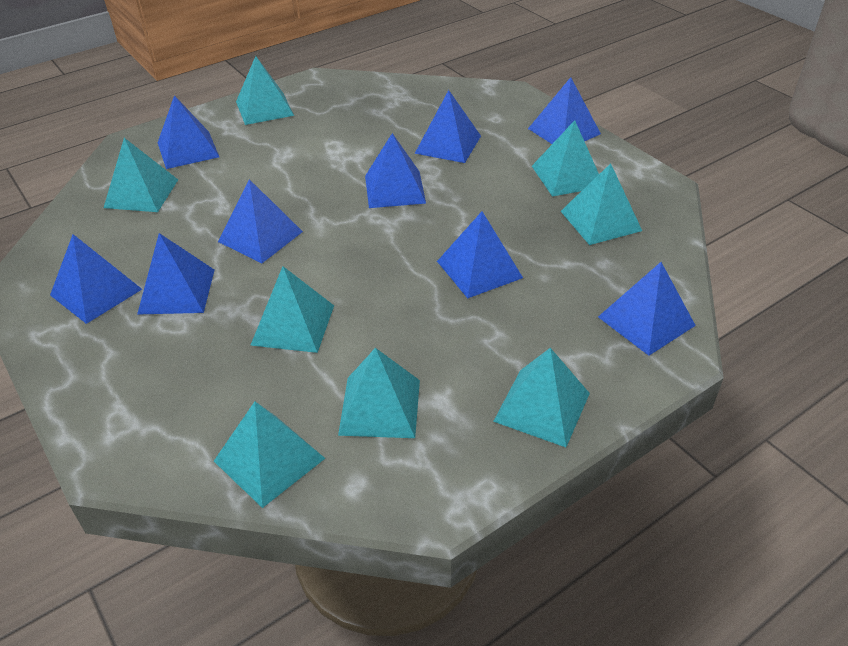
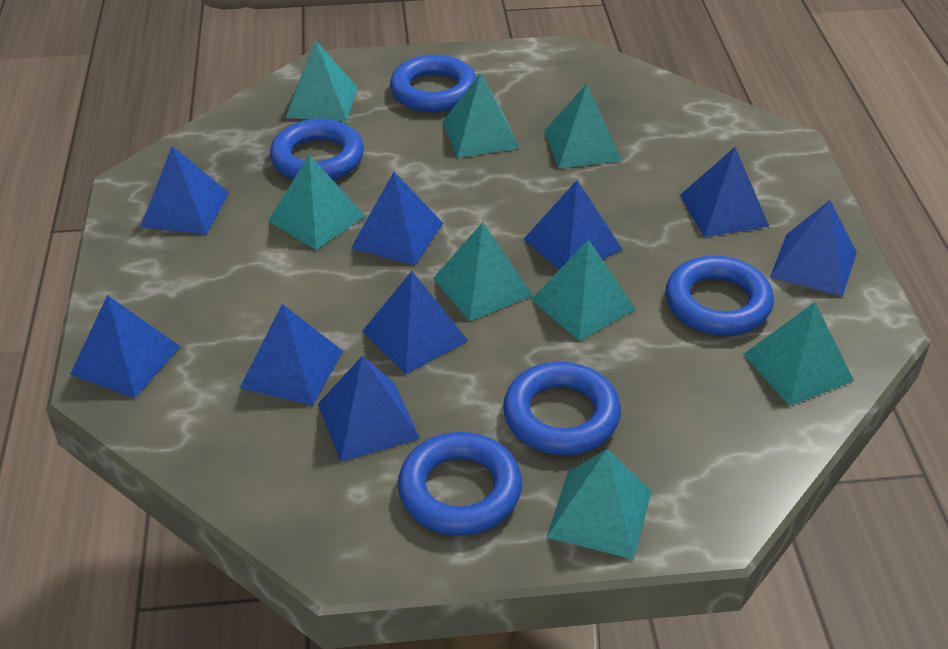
blue ring: none = 0 -> [270,119,364,180] [390,55,477,112] [398,432,522,536] [503,362,621,455] [666,256,774,335] = 5

